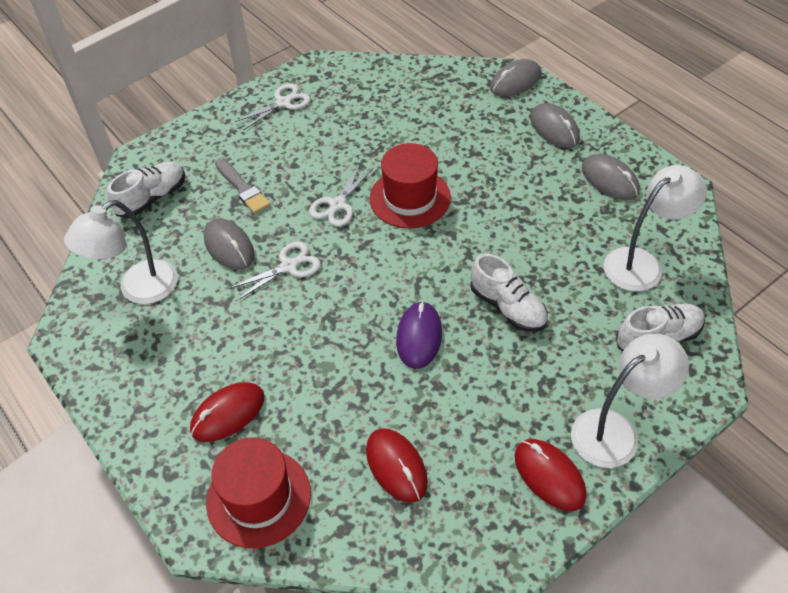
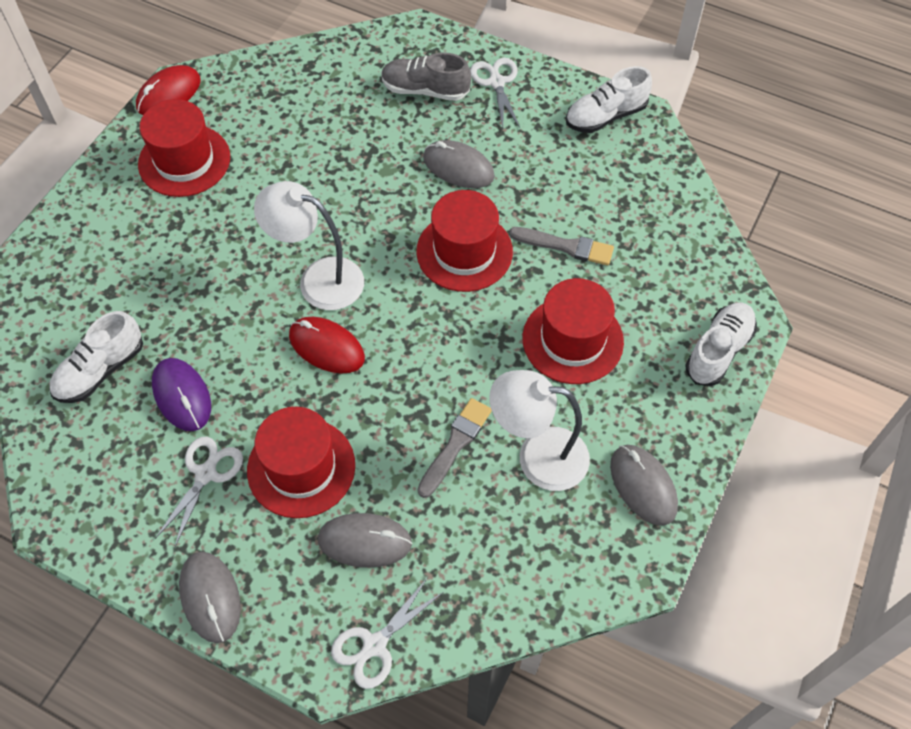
grey brush: [215,159,270,214] = 1 -> [417,398,492,498] [509,227,614,265] = 2
grey shoe: none = 0 -> [381,52,471,101] = 1
red hat: [206,437,311,548] [370,143,451,228] = 2 -> [138,99,230,197] [247,407,355,518] [416,190,513,292] [522,278,624,384] = 4
red mouse: [190,382,264,442] [366,428,428,503] [515,439,587,511] = 3 -> [136,65,201,115] [289,317,365,374] = 2
white lamp: [64,200,178,304] [571,334,689,468] [603,165,707,292] = 3 -> [254,181,364,310] [489,370,590,491] = 2

